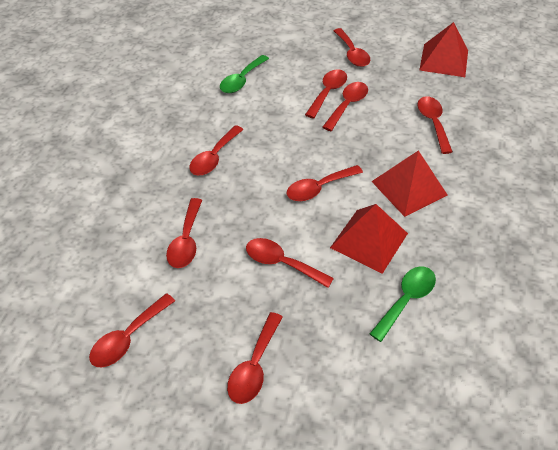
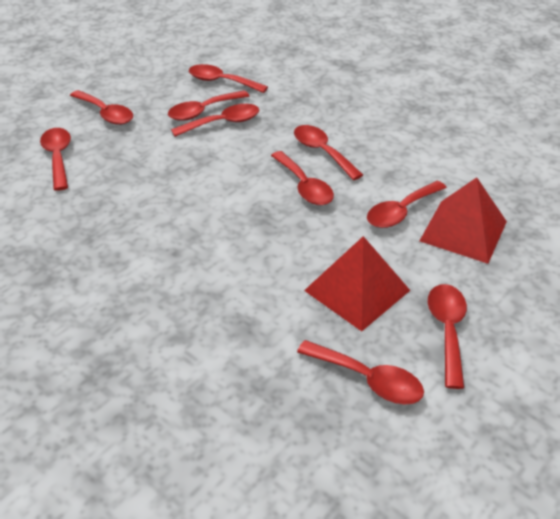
green spoon: [220,55,269,93] [370,266,436,342] = 2 -> none = 0
red pyramid: [330,204,408,274] [371,150,448,217] [419,22,468,77] = 3 -> [304,236,410,331] [420,178,507,264] = 2

